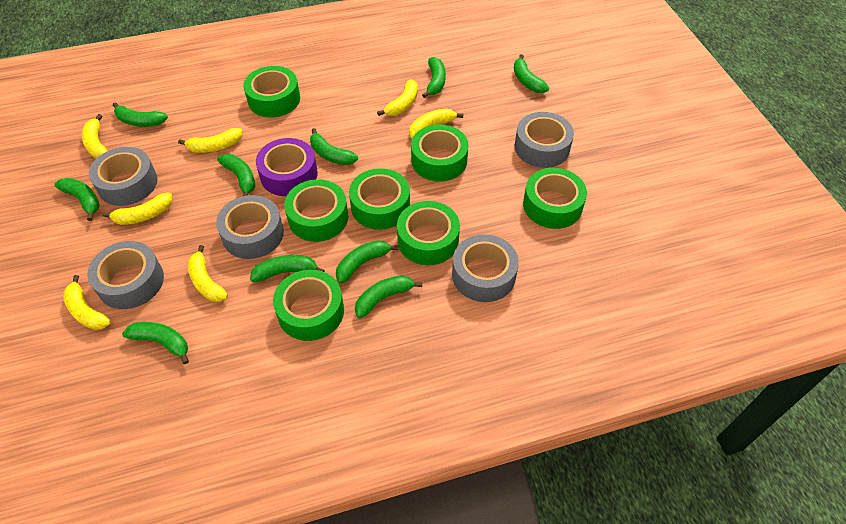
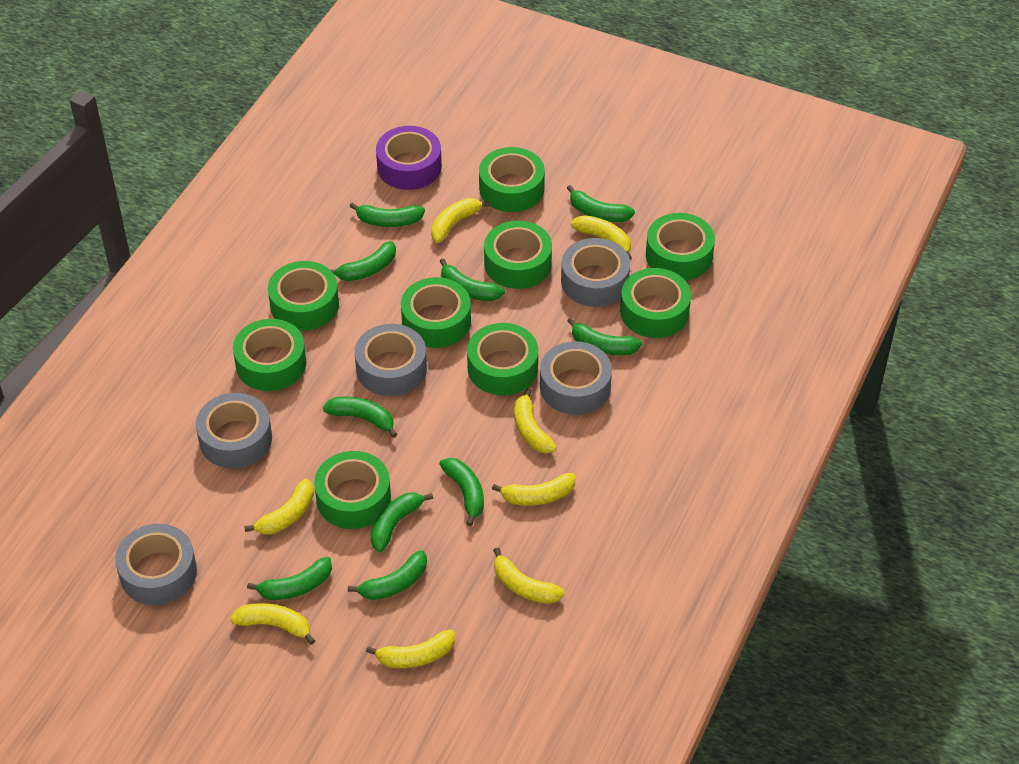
green tape: [243,66,300,118] [273,270,344,341] [284,179,348,242] [349,168,410,230] [397,201,460,265] [411,124,469,182] [523,168,587,229] = 7 -> [233,319,306,391] [268,261,339,331] [314,451,391,529] [401,277,471,348] [467,323,538,395] [479,147,545,212] [484,221,552,289] [620,268,691,338] [646,213,715,280] = 9
yellow banana: [63,275,111,330] [82,114,108,159] [102,193,173,225] [178,128,242,153] [188,245,228,302] [377,79,418,116] [409,108,463,139] = 7 -> [230,603,315,645] [244,479,314,535] [366,630,455,668] [431,198,490,243] [492,473,575,506] [493,548,565,604] [514,388,557,453] [571,215,632,260] = 8

